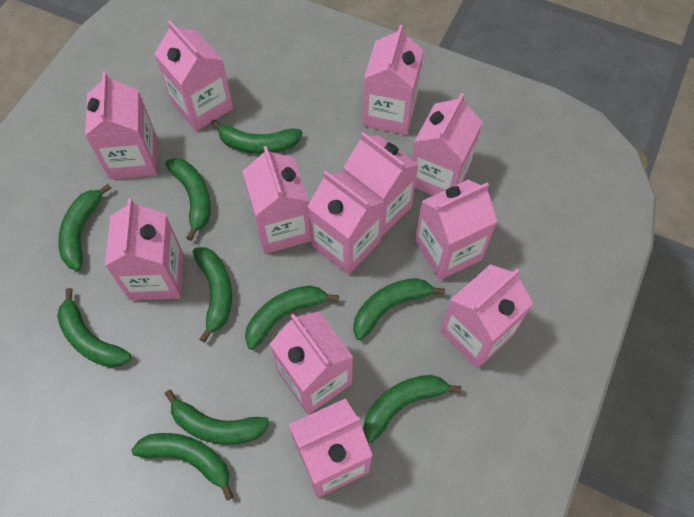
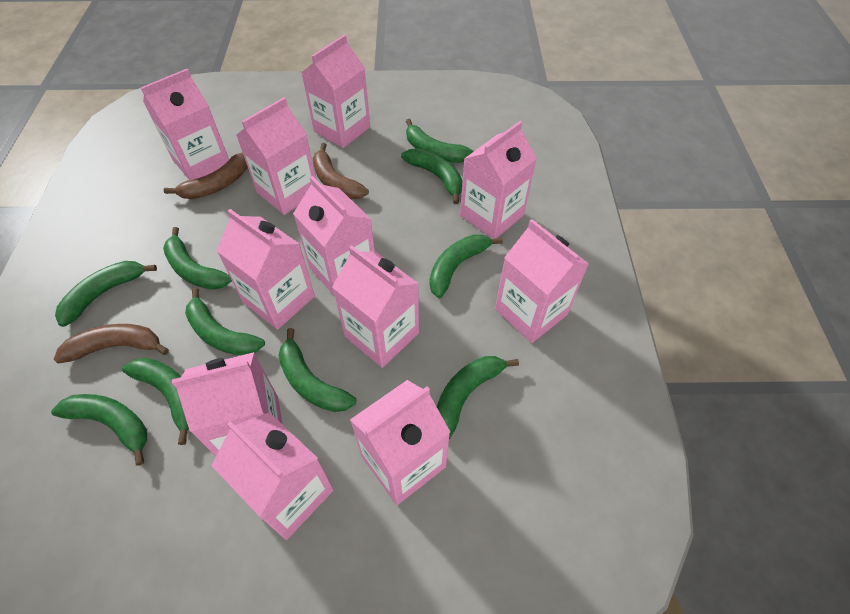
brown banana: none = 0 -> [53,324,169,363] [164,153,248,199] [313,143,369,199] = 3
pink carton: [85,72,157,180] [105,198,183,300] [154,21,233,131] [242,146,311,254] [270,311,353,414] [288,398,373,497] [307,171,384,275] [343,132,418,237] [363,25,423,135] [412,93,482,196] [415,180,497,280] [440,264,533,369] = 12 -> [141,69,229,180] [172,352,283,456] [211,412,334,540] [216,209,315,330] [236,97,316,215] [293,176,375,296] [301,34,370,148] [332,245,419,368] [350,380,450,505] [460,121,537,239] [495,219,589,343] = 11

